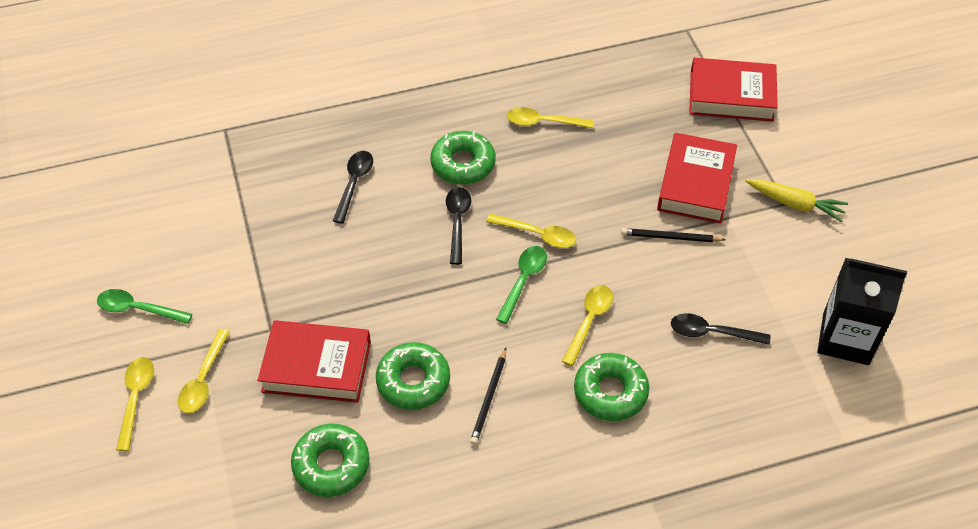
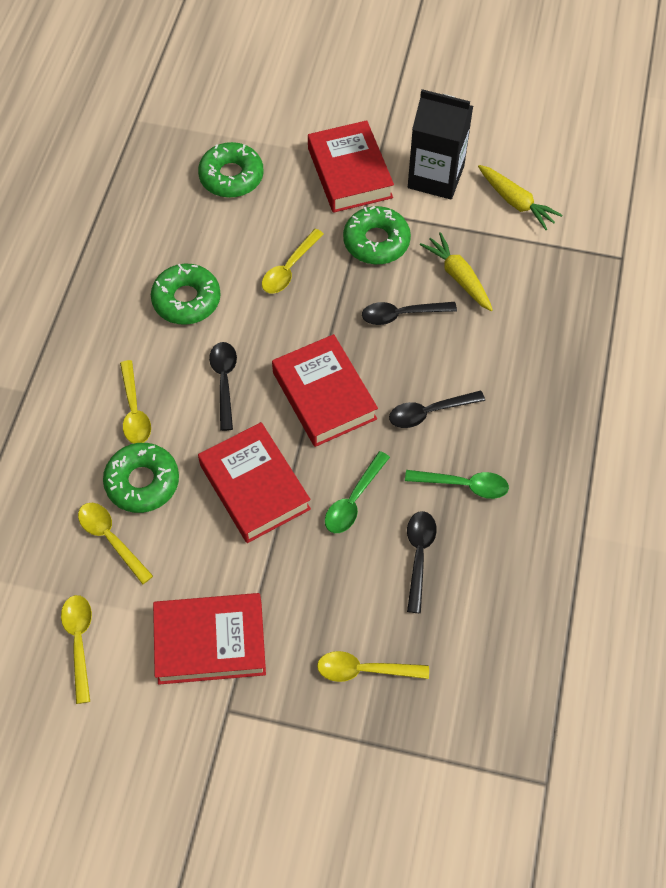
black pencil: [470,348,506,445] [621,228,726,242] = 2 -> none = 0
black spoon: [333,151,373,224] [446,187,471,265] [671,313,770,345] = 3 -> [209,342,237,431] [362,302,457,325] [389,390,485,428] [407,511,437,613] = 4
red book: [258,320,371,403] [657,133,737,224] [689,58,778,122] = 3 -> [153,593,266,685] [198,422,311,543] [272,334,378,447] [308,120,394,213] = 4
yellow carrot: [745,179,848,223] = 1 -> [420,232,493,311] [478,165,562,230] = 2

